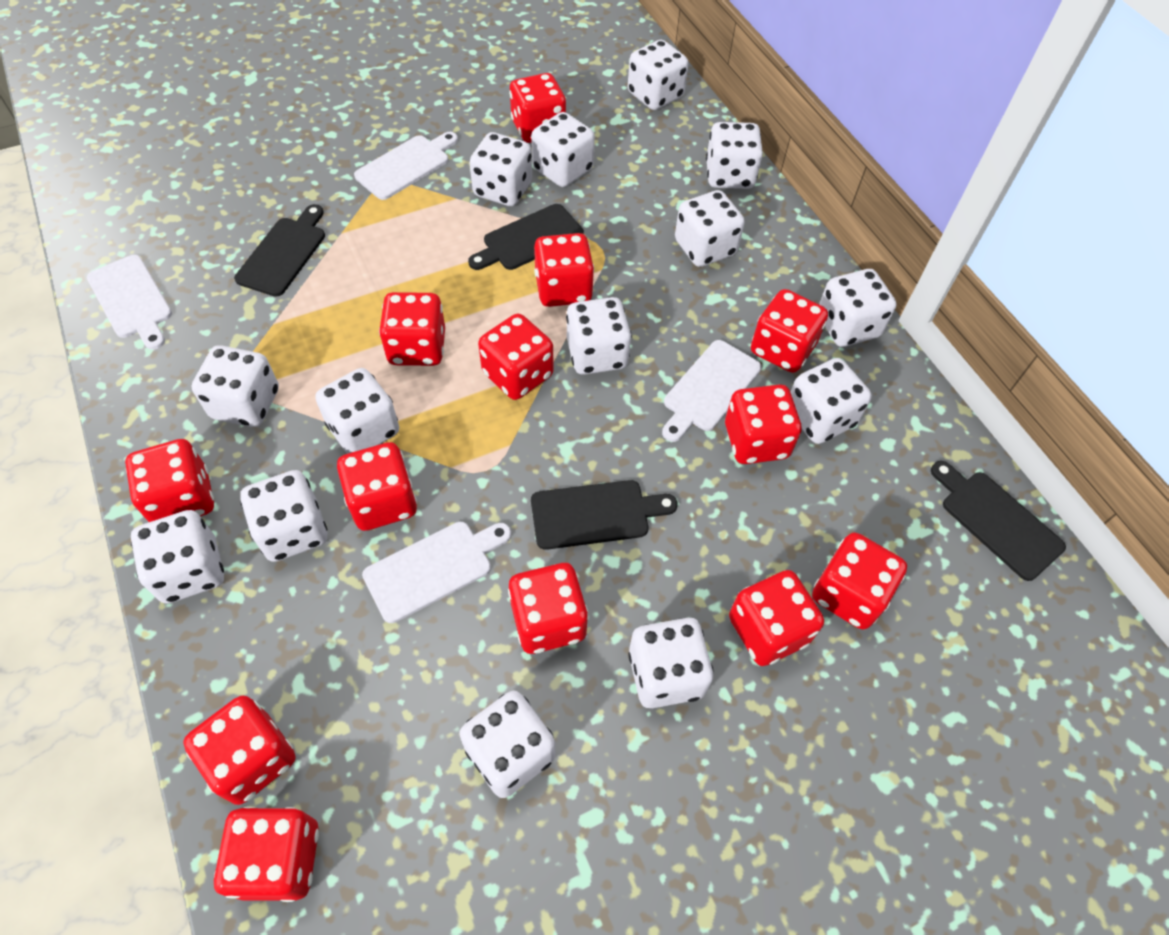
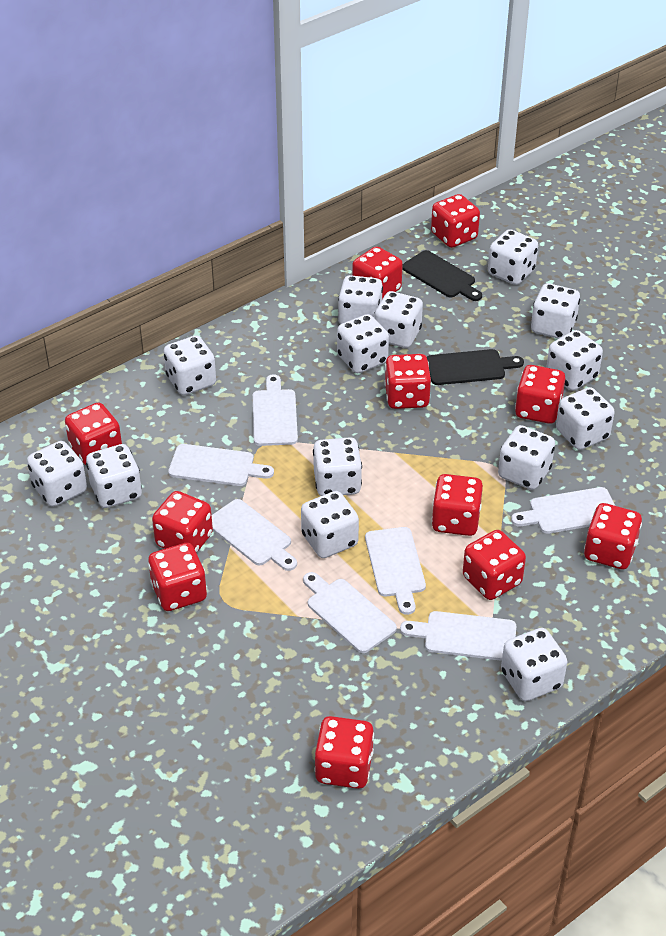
black cutting board: [234,204,325,297] [468,204,584,270] [531,480,678,550] [931,461,1066,581] = 4 -> [402,250,482,301] [427,349,524,385] = 2
red dice: [125,439,214,522] [183,696,295,805] [214,807,319,902] [337,442,417,531] [379,292,445,366] [478,314,554,400] [508,563,588,654] [509,73,566,143] [534,233,594,307] [725,384,801,464] [729,570,824,666] [751,289,828,373] [812,533,907,629] = 13 -> [65,402,122,465] [148,543,207,611] [152,491,213,553] [314,716,374,789] [352,246,403,299] [384,354,431,409] [431,194,480,248] [431,474,483,536] [463,530,526,600] [515,365,566,424] [584,503,642,570] = 11
white cutting board: [87,255,172,350] [354,132,458,200] [362,522,511,623] [662,340,762,442] = 4 -> [168,444,274,486] [212,499,297,571] [253,374,298,446] [303,572,397,653] [365,527,426,615] [400,611,516,661] [511,487,615,534] = 7

